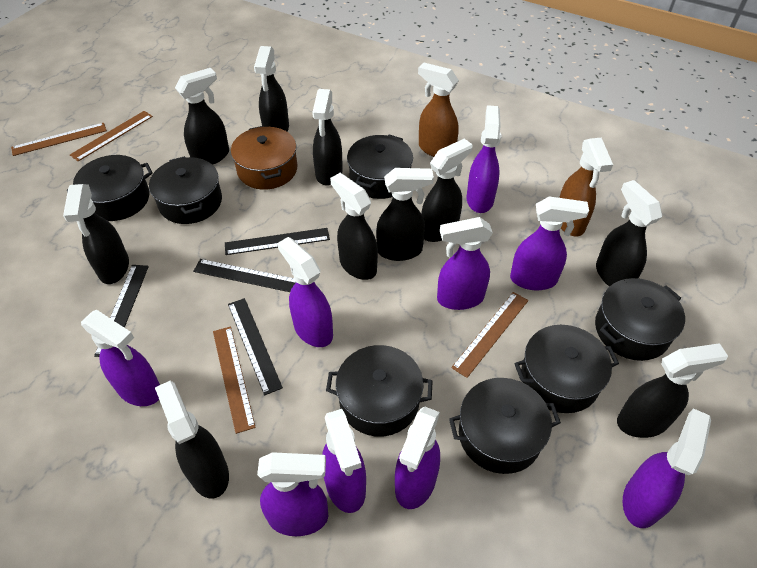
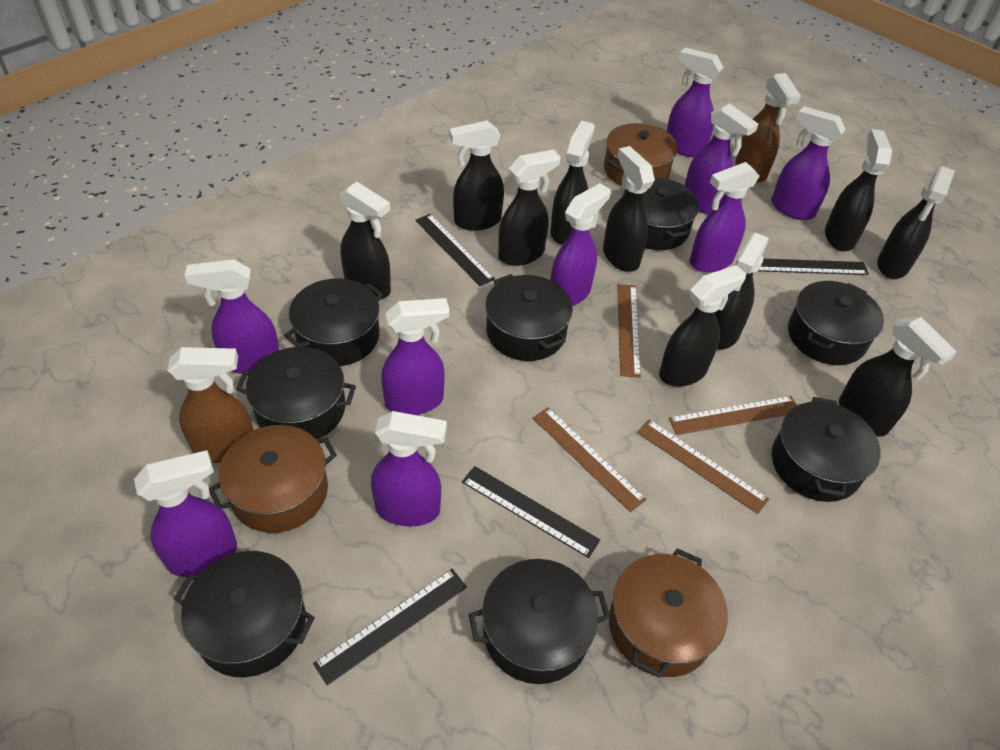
black pot: [67,155,153,221] [149,156,222,224] [326,345,432,437] [347,135,413,199] [449,378,561,474] [514,325,619,413] [595,278,685,361] = 7 -> [174,551,315,677] [236,347,356,440] [284,278,383,366] [469,559,610,684] [485,274,573,361] [622,177,699,250] [771,397,881,502] [788,281,884,365] = 8
brown pot: [231,126,297,190] = 1 -> [209,425,337,533] [604,123,678,185] [609,548,728,678] = 3

